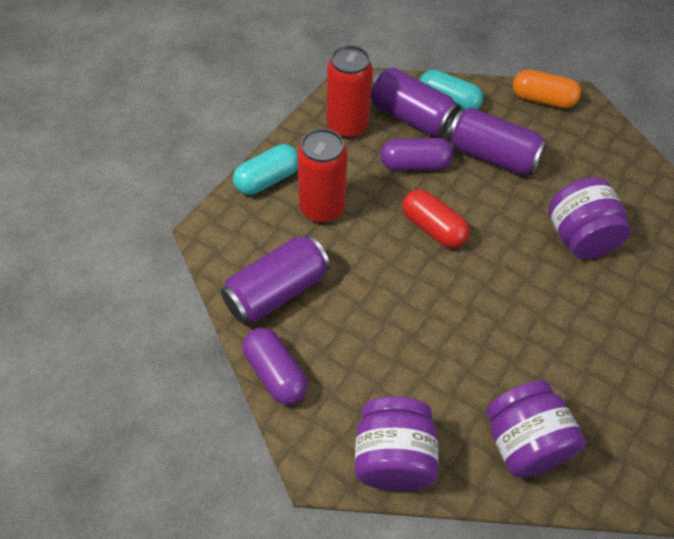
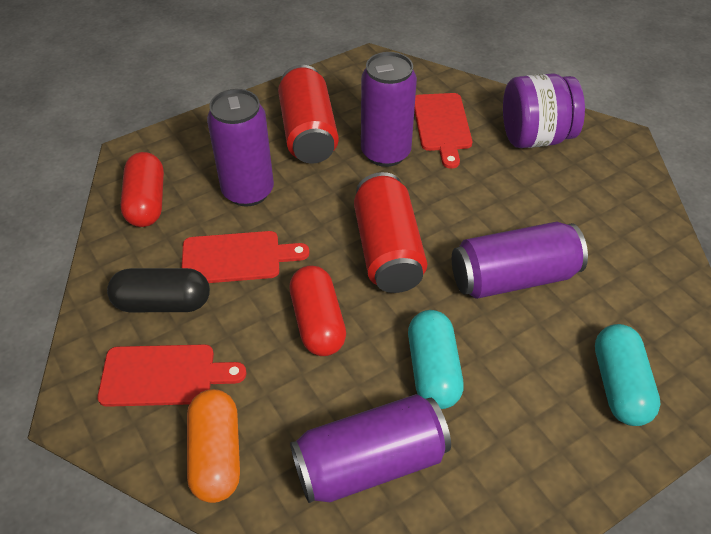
black capsule: none = 0 -> [107,268,210,312] = 1
purple can: [221,235,330,323] [371,67,461,138] [448,107,548,175] = 3 -> [207,89,274,207] [290,394,451,503] [361,52,417,167] [452,222,588,299] = 4
purple capsule: [242,328,308,405] [380,138,453,171] = 2 -> none = 0
purple jar: [355,397,438,491] [486,380,586,478] [548,177,631,259] = 3 -> [503,73,585,148] = 1
red capsule: [402,189,470,248] = 1 -> [120,152,164,227] [290,265,346,356] = 2
red cutting board: none = 0 -> [98,344,247,407] [182,231,310,283] [414,93,472,169] = 3

